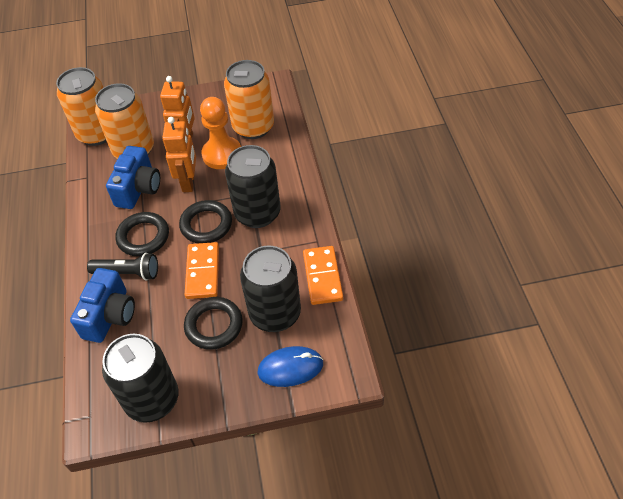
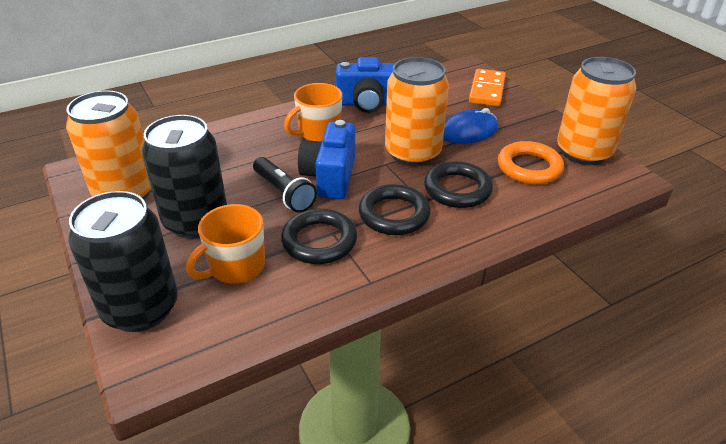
black can: [102,334,179,423] [225,145,281,228] [240,246,301,332] = 3 -> [68,191,178,332] [142,115,227,239] = 2
orange domino: [185,242,219,299] [303,246,343,305] = 2 -> [469,69,506,106] = 1
orange mug: none = 0 -> [186,204,265,284] [284,83,342,141] = 2
orange pawn: [200,97,241,169] = 1 -> none = 0
orange ring: none = 0 -> [498,141,564,185] = 1
orange robot: [160,76,195,138] [162,117,196,192] = 2 -> none = 0

